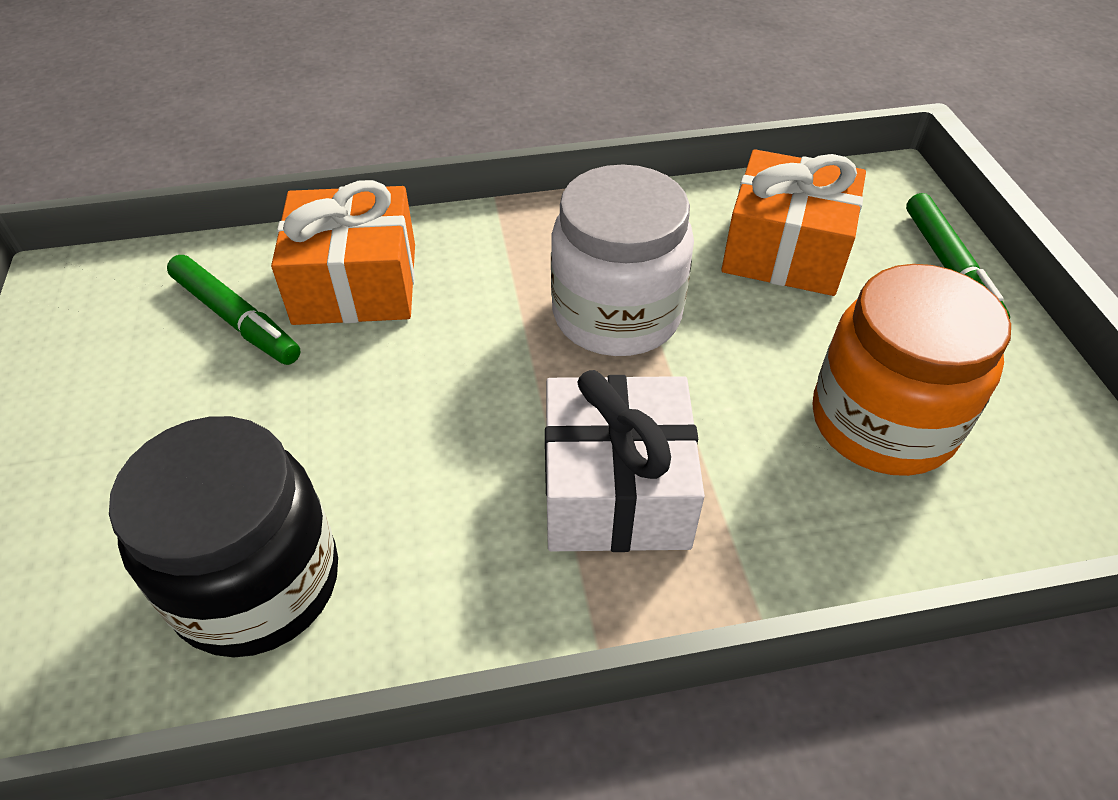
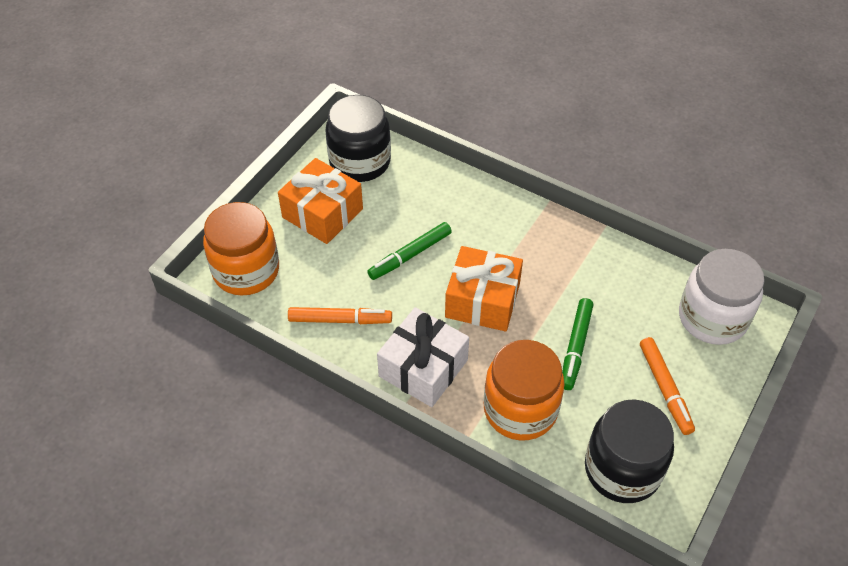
black jar: [109,416,338,657] = 1 -> [325,95,391,182] [585,399,674,503] = 2
orange jar: [812,264,1011,476] = 1 -> [203,202,279,295] [484,340,565,440] = 2
orange marker: none = 0 -> [288,307,392,324] [640,337,695,435] = 2

